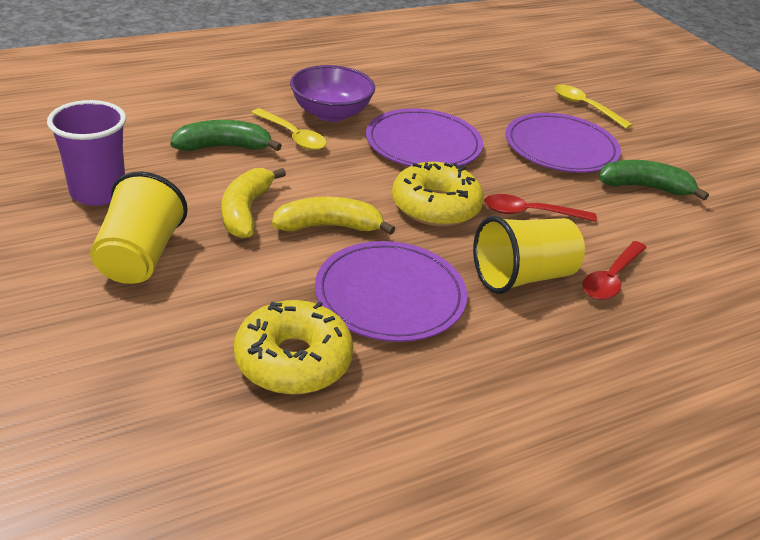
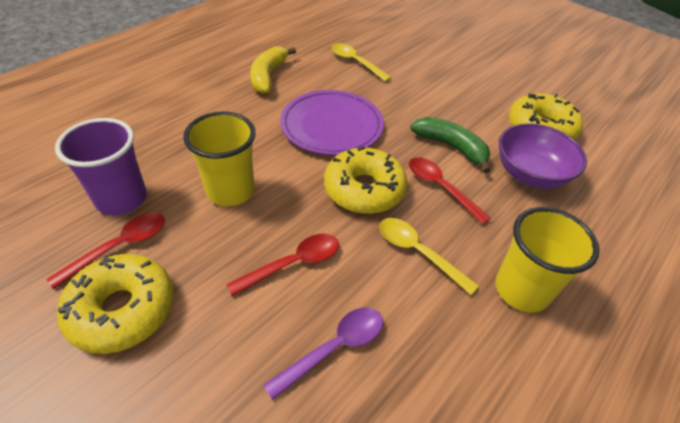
green banana: [170,120,282,151] [599,160,709,200] = 2 -> [410,117,491,173] = 1
purple plate: [315,241,467,342] [366,108,483,166] [505,113,621,173] = 3 -> [280,90,384,155] = 1
purple spoon: none = 0 -> [263,308,383,400] = 1
red spoon: [484,194,597,222] [582,241,647,300] = 2 -> [47,213,165,289] [226,234,339,296] [409,157,491,224] = 3
yellow banana: [222,168,286,238] [272,197,395,235] = 2 -> [250,46,296,94] = 1
yellow donut: [234,300,354,395] [392,162,484,227] = 2 -> [57,254,174,354] [324,146,407,214] [509,93,583,140] = 3

